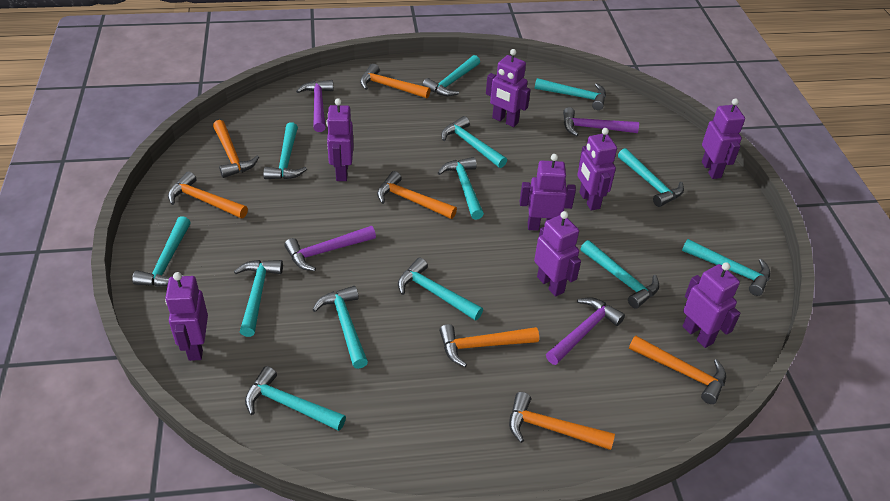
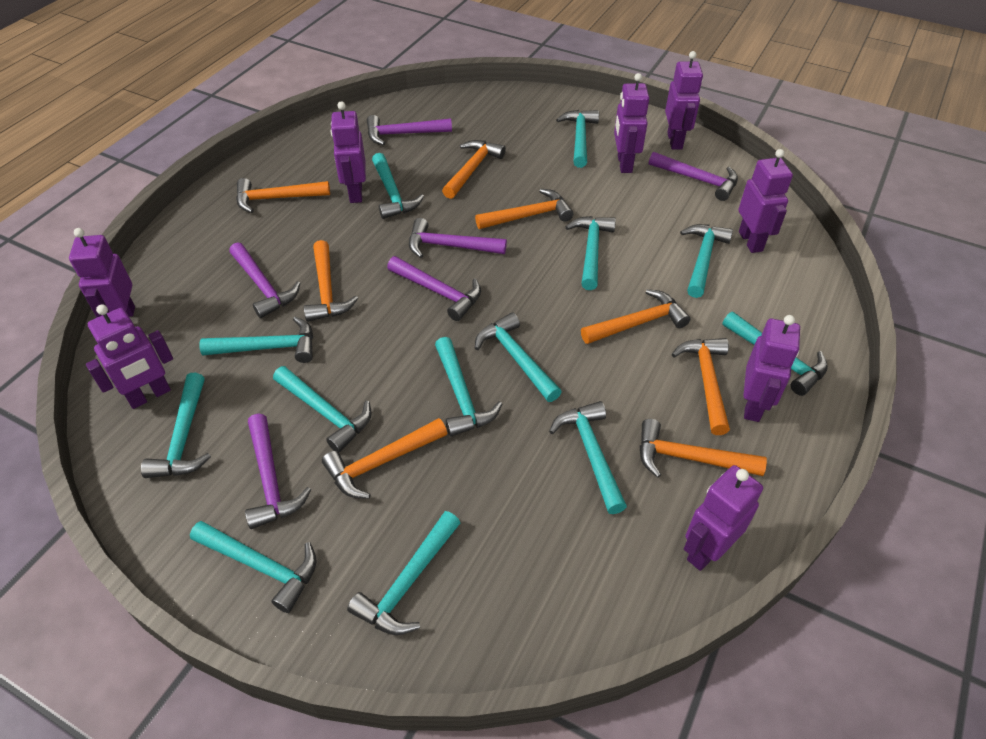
orange hammer: [168,171,248,218] [213,120,259,178] [360,64,431,98] [377,171,457,219] [439,324,539,367] [509,392,615,450] [629,335,726,404] = 7 -> [236,178,330,213] [304,240,358,322] [322,418,447,499] [442,140,506,199] [475,189,573,229] [581,289,691,344] [640,419,767,478] [672,338,730,435] = 8
purple hammer: [284,226,376,271] [296,80,334,132] [546,297,625,365] [563,107,639,136] = 4 -> [229,242,300,318] [245,414,311,529] [367,115,452,146] [387,256,481,321] [409,218,507,258] [649,152,738,201] = 6

